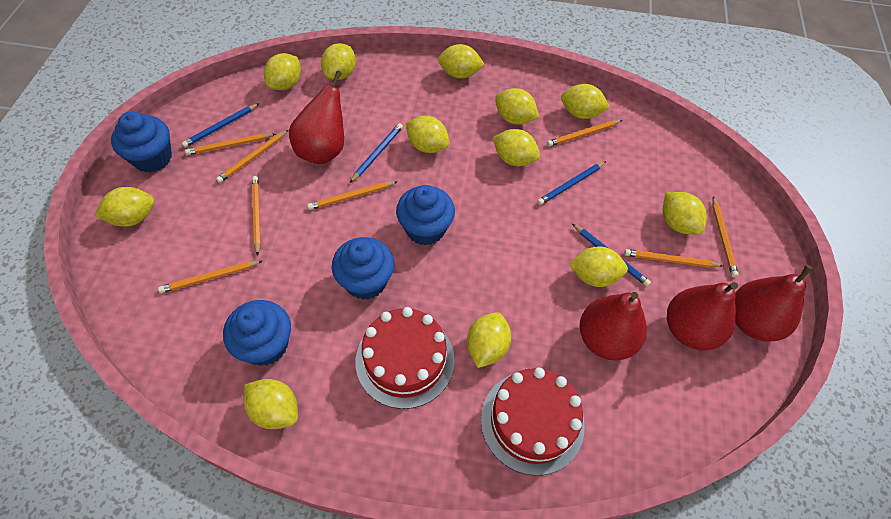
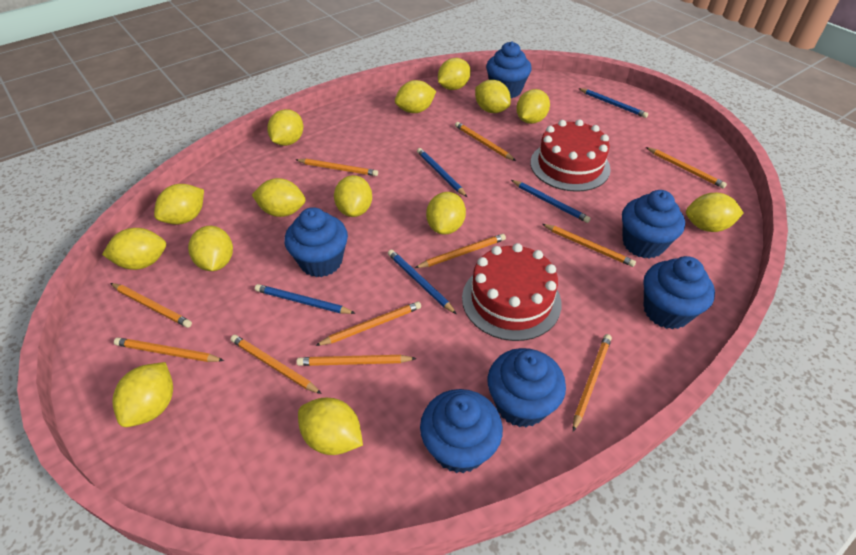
blue cupcake: [111,111,172,172] [223,300,291,366] [332,237,394,300] [396,185,455,246] = 4 -> [284,207,348,277] [420,389,503,473] [486,42,532,98] [488,348,566,427] [622,190,685,259] [643,256,715,329] = 6
blue pencil: [182,103,260,148] [350,123,403,183] [537,161,606,205] [572,224,651,287] = 4 -> [255,284,356,314] [388,250,457,314] [417,148,467,197] [511,180,591,223] [578,88,648,118] = 5
orange pencil: [158,261,262,293] [185,133,275,155] [216,130,288,183] [252,176,261,256] [307,181,398,210] [547,120,623,146] [624,249,723,268] [712,196,739,277] = 8 -> [110,283,192,328] [114,338,224,362] [230,335,322,394] [296,159,378,176] [297,355,417,366] [315,301,421,346] [415,234,506,268] [455,122,516,161] [542,224,636,267] [573,334,612,431] [646,147,727,189] = 11
red pear: [289,70,344,164] [580,292,647,361] [667,282,738,350] [735,265,813,342] = 4 -> none = 0
yellow lemon: [95,187,154,227] [244,379,298,429] [264,53,301,90] [321,43,356,80] [406,116,450,153] [438,44,485,78] [467,312,511,368] [493,129,540,166] [495,88,539,125] [561,84,610,119] [569,247,628,287] [663,192,707,235] = 12 -> [102,228,166,270] [112,362,173,427] [154,184,204,225] [188,226,233,271] [252,178,306,217] [267,109,303,146] [298,398,363,455] [334,175,372,217] [395,80,436,113] [426,192,466,235] [438,58,471,90] [475,80,511,113] [516,89,550,124] [686,193,744,232] = 14

